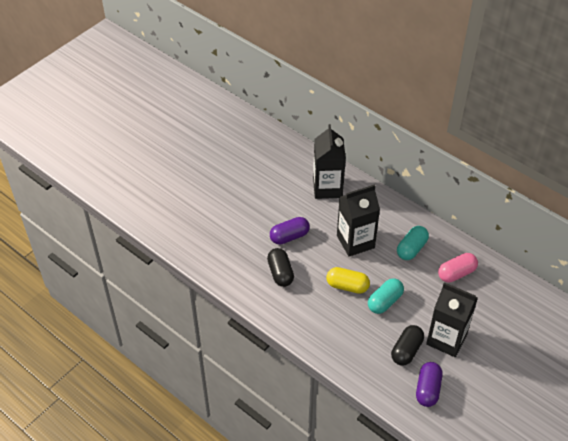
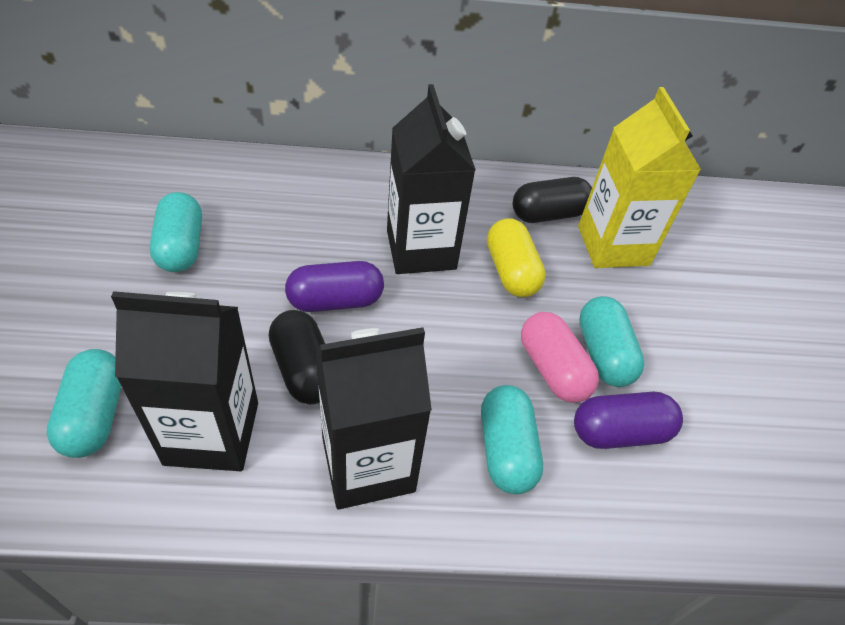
turquoise capsule: [368,278,404,314] [397,226,429,260] = 2 -> [46,349,121,458] [150,192,202,272] [481,385,543,494] [579,296,645,387] = 4
yellow carton: none = 0 -> [578,87,701,268] = 1

